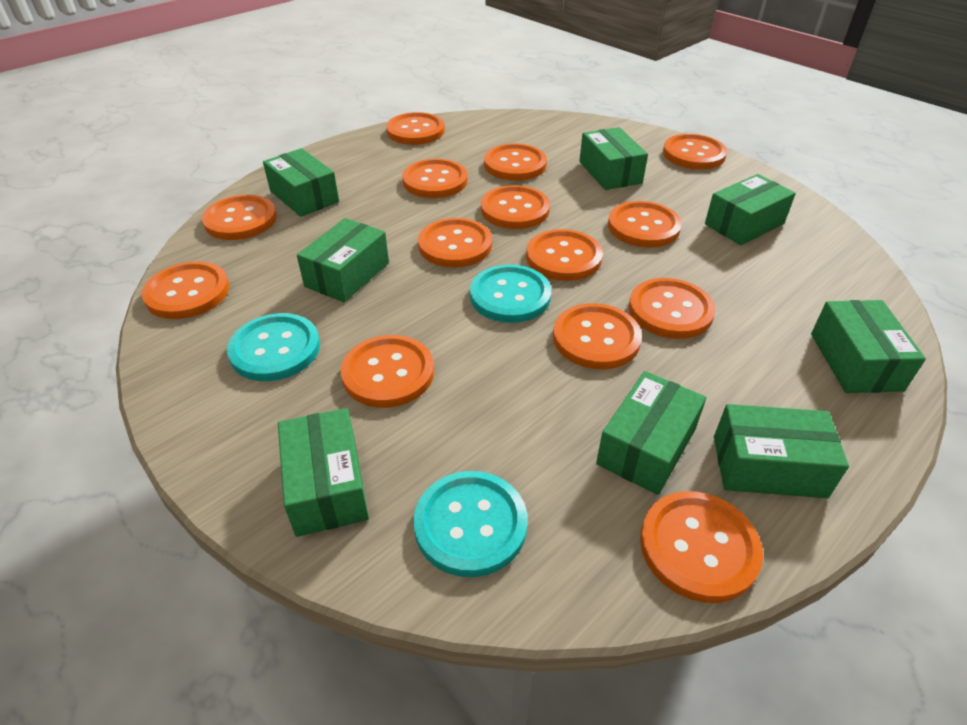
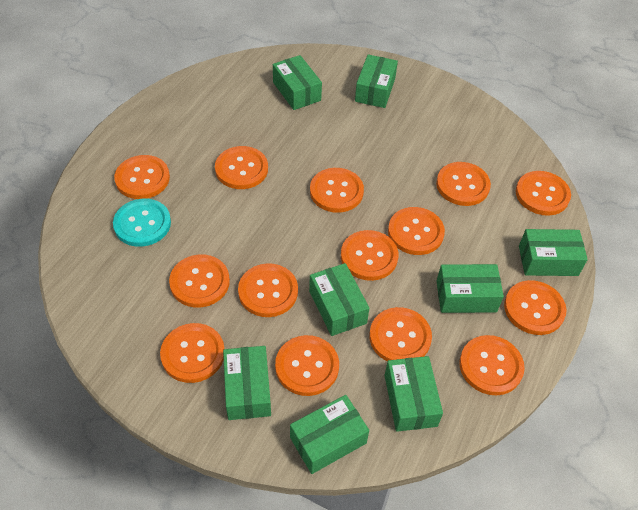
turquoise button: [227,313,320,381] [413,471,528,577] [470,264,551,323] = 3 -> [113,199,171,247] = 1

